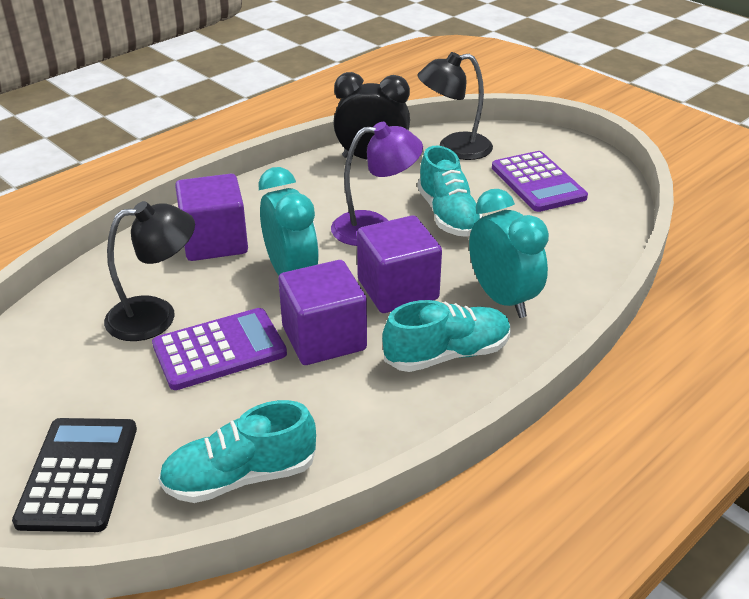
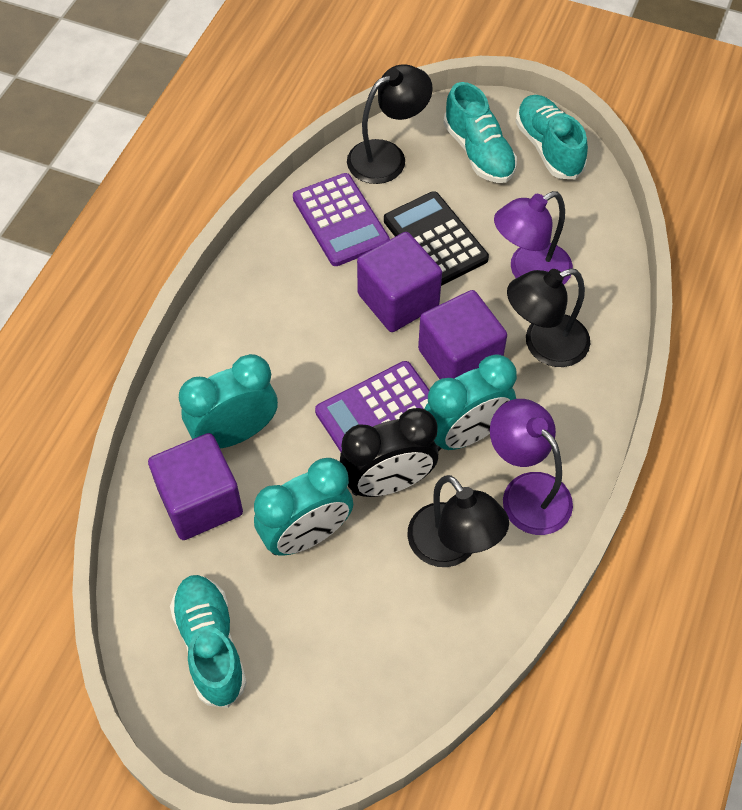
black lamp: [104,201,195,341] [417,52,493,160] = 2 -> [347,64,433,184] [407,475,509,567] [507,269,590,367] = 3
purple lamp: [331,122,423,246] = 1 -> [490,399,573,535] [494,191,573,284] = 2
turquoise clock: [259,167,319,275] [469,189,549,318] = 2 -> [179,354,278,449] [254,458,353,556] [424,354,517,451] = 3

